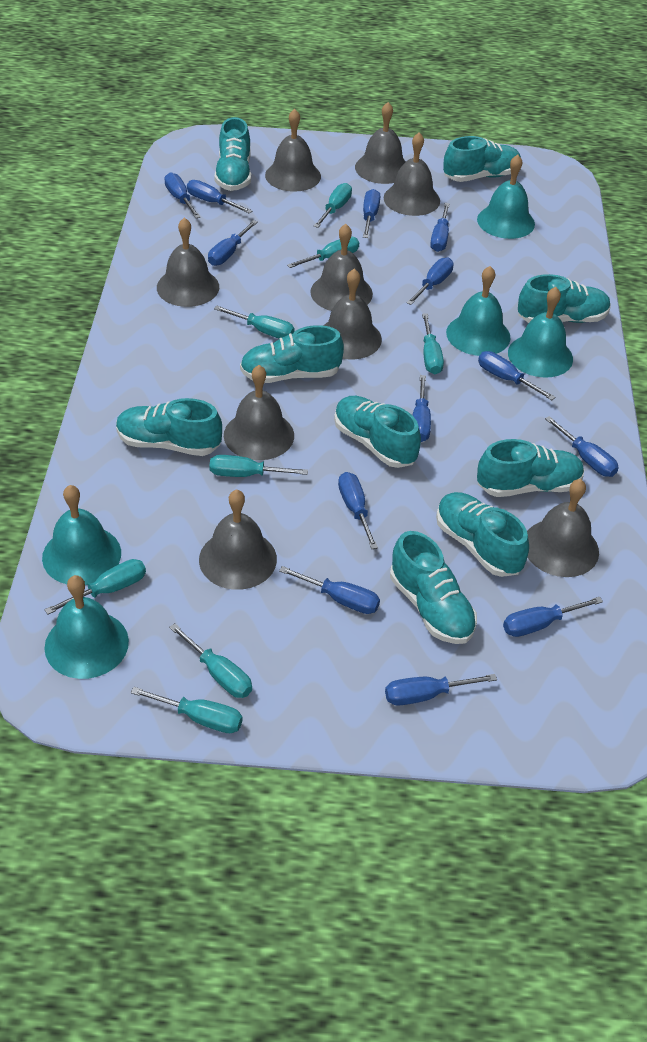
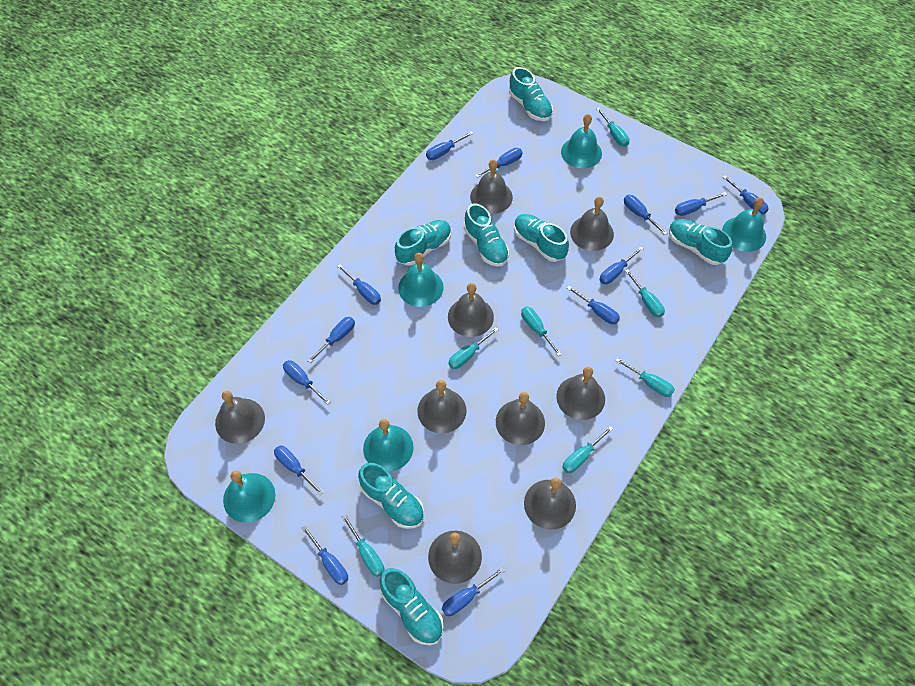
turquoise screwdriver: [44,559,146,614] [131,687,243,733] [169,623,252,698] [209,455,308,477] [214,306,295,339] [287,236,359,268] [314,183,352,228] [422,313,444,374] = 8 -> [342,514,384,577] [448,327,498,369] [521,307,562,356] [562,426,613,473] [597,108,629,147] [615,358,675,397] [625,269,665,317] = 7
turquoise shoe: [116,398,222,456] [214,117,251,191] [240,325,344,383] [334,396,421,468] [390,531,477,644] [436,492,529,577] [443,136,521,182] [477,439,584,497] [518,274,611,323] = 9 -> [358,463,424,529] [379,568,444,646] [395,220,451,266] [464,203,509,267] [509,67,553,121] [514,214,569,262] [669,219,732,265] = 7

